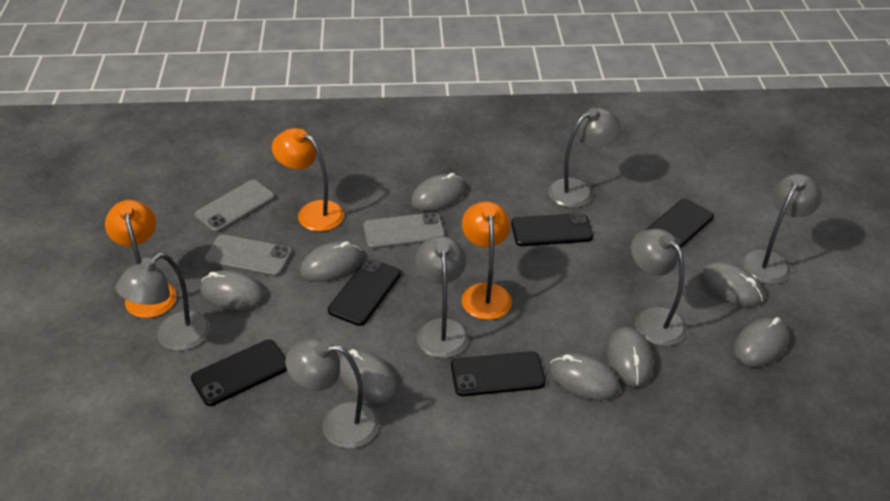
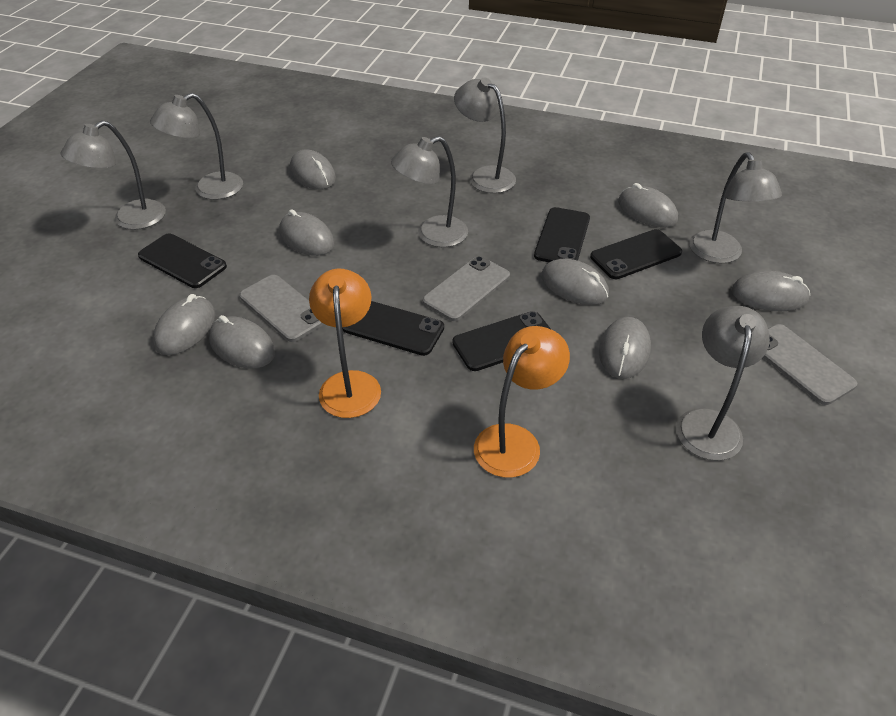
orange lamp: [105,200,177,318] [272,128,344,232] [462,201,512,320] = 3 -> [309,269,381,418] [474,326,570,478] = 2

